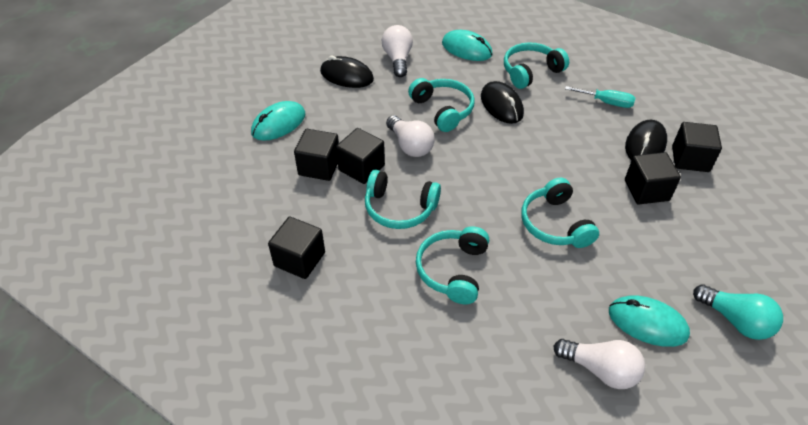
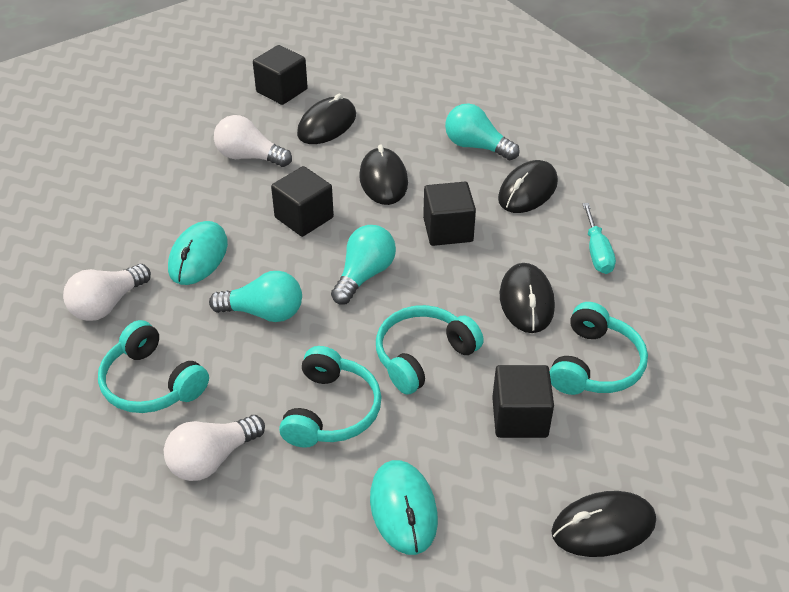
black cube: [268,217,325,279] [294,129,339,181] [336,128,385,184] [625,152,681,204] [672,122,722,172] = 5 -> [253,45,308,105] [271,166,334,237] [423,182,476,246] [492,365,554,438] = 4
black mouse: [320,56,374,88] [481,81,524,124] [625,120,667,160] = 3 -> [297,94,356,144] [359,144,408,205] [498,160,558,213] [500,263,555,333] [551,491,656,557] = 5
turquoise headphones: [365,169,441,229] [408,78,475,132] [416,226,489,304] [504,42,569,89] [521,177,599,248] = 5 -> [98,320,209,413] [279,346,382,448] [376,305,484,395] [550,302,648,395] = 4
turquoise light bulb: [693,284,783,340] = 1 -> [209,271,302,322] [331,225,396,304] [445,103,520,160] = 3
turquoise mouse: [251,101,305,141] [442,30,493,61] [609,295,690,347] = 3 -> [168,221,228,285] [370,460,438,555] = 2

